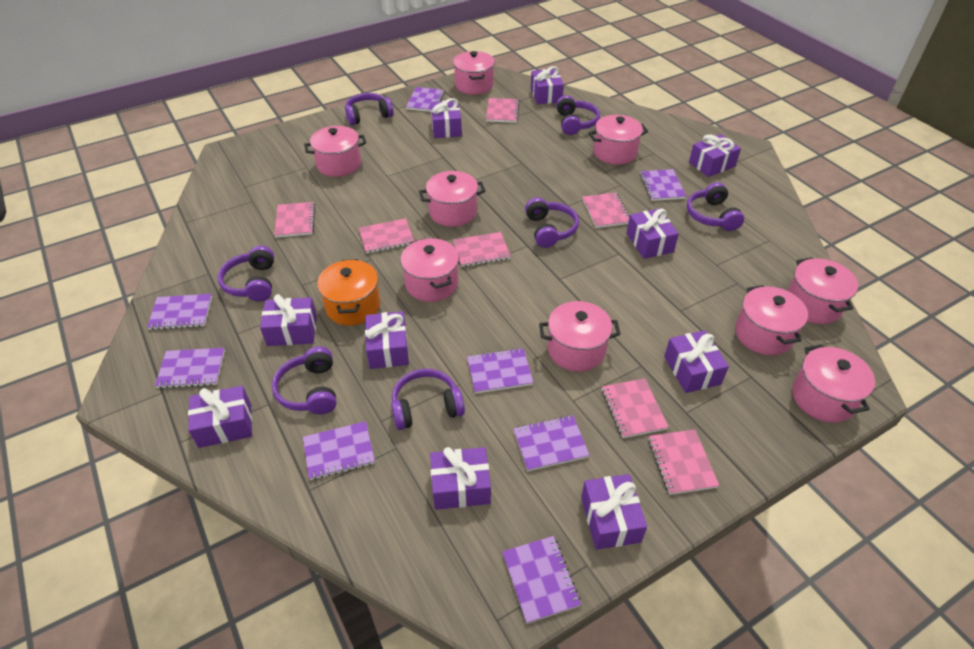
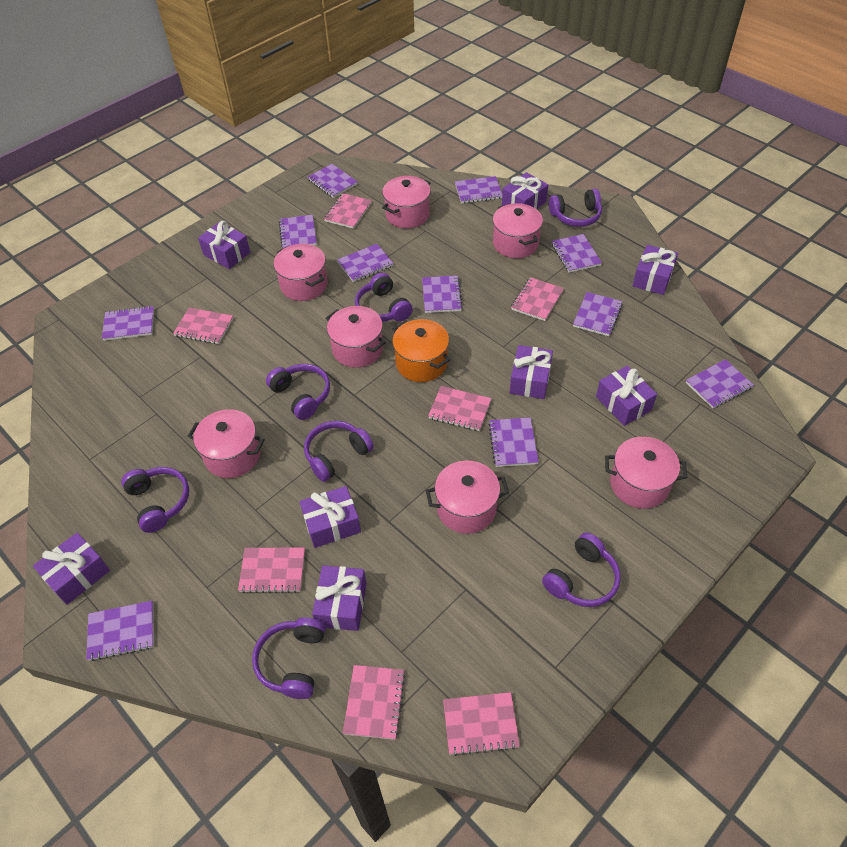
pink pot: [304,126,366,177] [400,238,459,302] [419,171,485,227] [453,51,495,95] [539,301,621,372] [588,115,648,165] [735,285,808,355] [788,257,858,324] [792,344,875,423] = 9 -> [188,409,265,478] [274,244,328,301] [326,306,386,368] [382,176,431,228] [426,460,509,534] [493,203,543,258] [605,437,688,508] = 7
purple gift: [188,386,252,448] [260,294,317,346] [365,311,409,369] [430,447,491,510] [431,98,462,138] [531,66,564,104] [581,474,647,550] [626,209,679,259] [664,330,729,393] [689,134,741,177] = 10 -> [33,533,110,605] [198,221,250,269] [300,486,361,548] [312,565,367,631] [502,172,548,209] [510,345,553,399] [596,366,657,426] [632,245,678,295] = 8
purple notebook: [147,294,212,330] [155,348,225,389] [303,421,375,480] [406,87,445,112] [467,348,534,394] [502,536,581,624] [513,415,590,471] [640,169,686,201] = 8 -> [86,601,154,661] [102,306,154,341] [279,215,317,248] [308,164,358,198] [337,244,394,282] [422,275,463,313] [455,176,502,204] [488,417,539,467] [552,234,602,273] [573,292,623,336] [686,359,754,409] = 11

